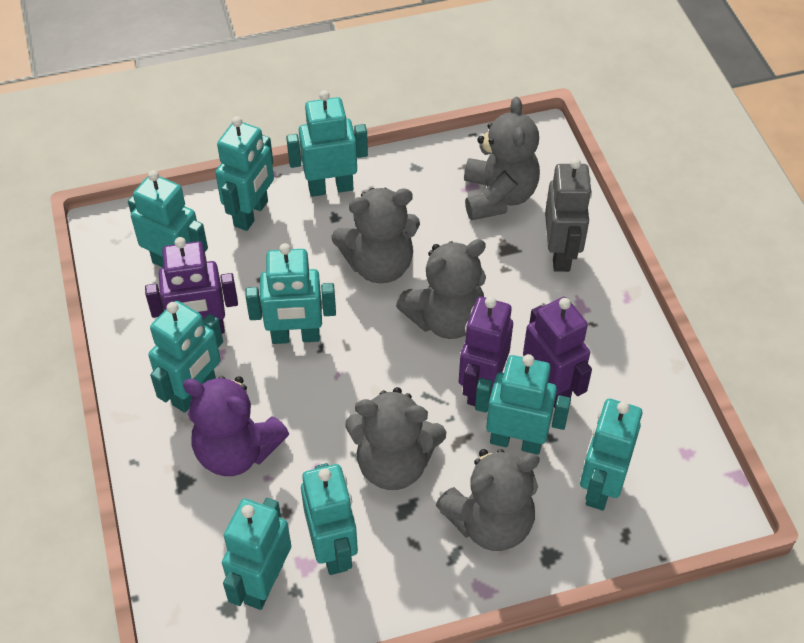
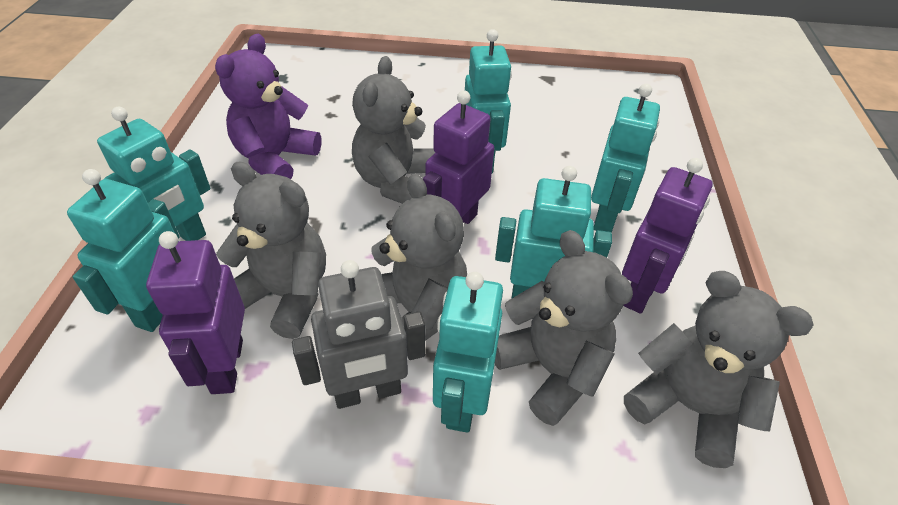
turquoise robot: [128,170,208,268] [148,301,223,413] [215,116,274,231] [222,498,291,610] [245,243,336,344] [286,90,368,197] [301,463,358,575] [475,354,571,455] [580,399,642,511] = 9 -> [67,169,180,332] [97,106,210,241] [433,272,503,433] [465,29,512,173] [495,166,612,299] [591,84,660,233] = 6

